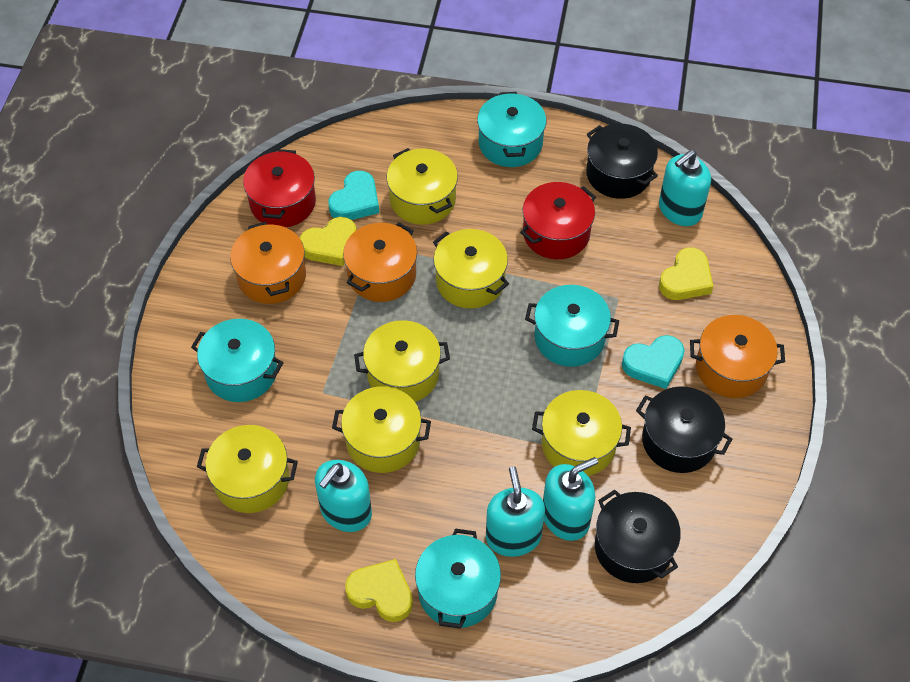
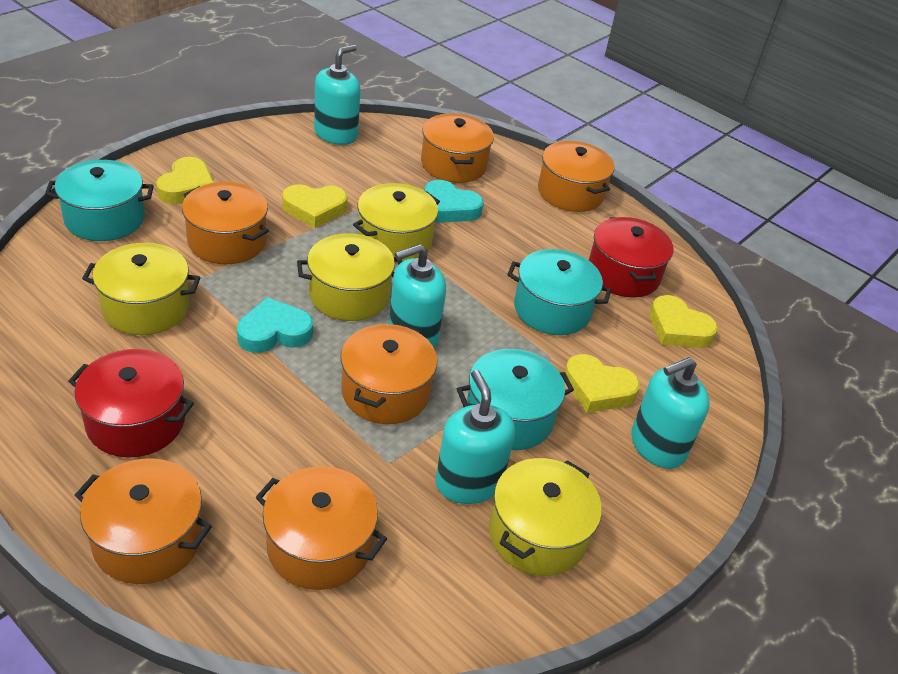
black pot: [586,124,658,199] [595,490,681,583] [636,386,732,473] = 3 -> none = 0
orange pot: [230,222,306,304] [343,222,417,302] [690,315,785,398] = 3 -> [74,459,212,584] [182,182,269,264] [255,466,387,590] [341,324,437,424] [421,113,494,183] [538,141,614,212] = 6
turquoise pot: [191,319,283,402] [415,528,501,629] [477,92,546,167] [525,285,619,367] = 4 -> [45,160,154,241] [457,349,574,450] [507,249,611,335] = 3
yellow heart: [300,217,356,266] [345,559,413,622] [659,247,714,300] = 3 -> [156,157,214,204] [282,184,348,228] [565,354,640,413] [649,295,718,348] = 4
yellow pot: [197,425,298,513] [332,386,431,473] [354,320,450,402] [387,148,458,225] [433,229,509,309] [532,390,631,476] = 6 -> [82,243,200,335] [297,233,402,321] [353,183,440,263] [489,458,602,576] = 4

